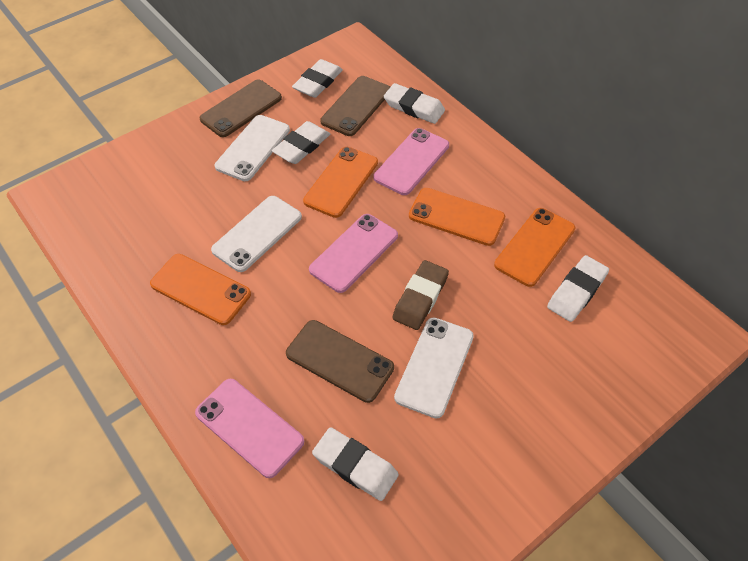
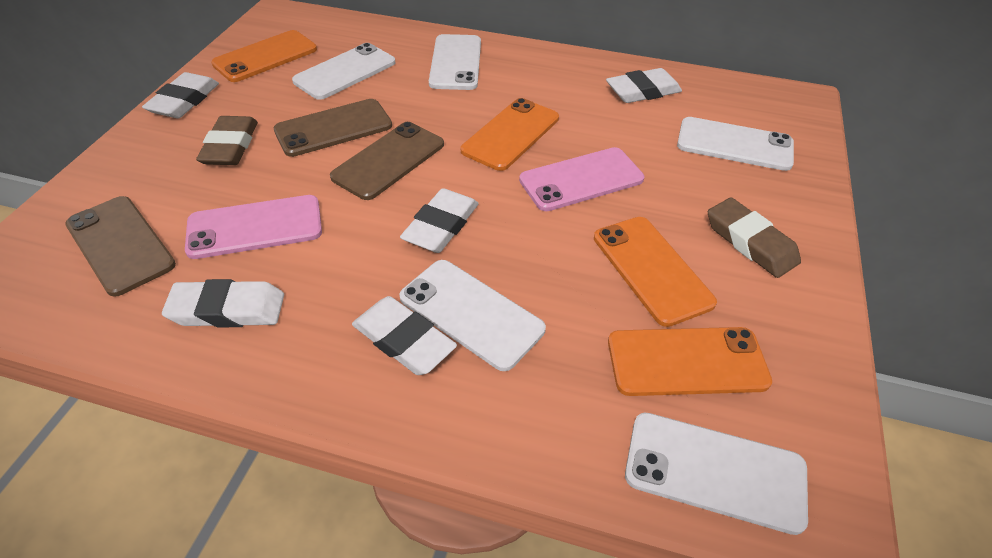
brown eraser: [392,260,449,330] = 1 -> [196,116,258,165] [708,198,801,278] = 2
pink phone: [195,379,304,478] [309,214,398,293] [373,128,449,195] = 3 -> [185,195,322,259] [519,147,644,211] = 2
white phone: [211,196,302,272] [215,115,290,181] [394,317,474,419] = 3 -> [292,43,395,100] [399,260,546,371] [429,34,481,90] [625,412,808,535] [677,117,794,171] = 5

